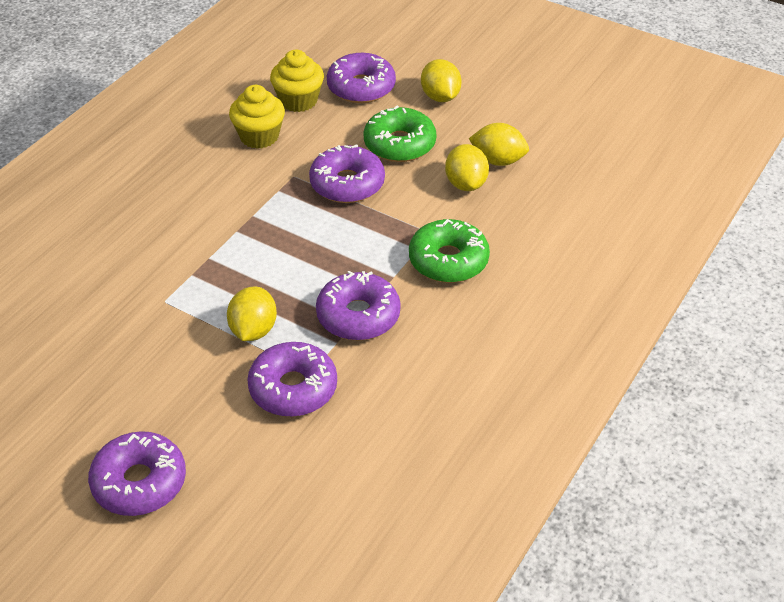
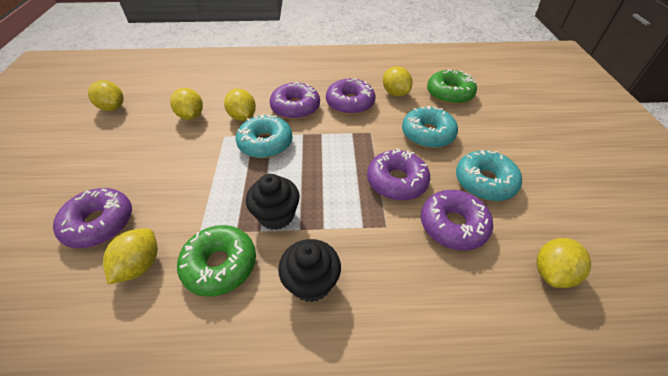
black cupcake: none = 0 -> [246,174,300,230] [278,239,341,302] = 2
turquoise donut: none = 0 -> [236,114,293,158] [402,106,458,148] [456,150,522,201] = 3
yellow cupcake: [229,85,285,149] [270,50,324,112] = 2 -> none = 0
yellow lemon: [227,287,277,341] [421,59,461,102] [445,144,489,191] [469,123,529,166] = 4 -> [88,80,124,111] [103,228,158,284] [170,88,203,120] [224,89,256,121] [383,66,413,97] [536,238,591,288] = 6

